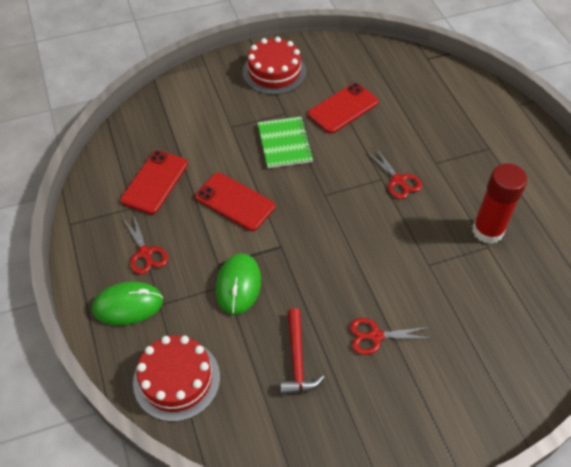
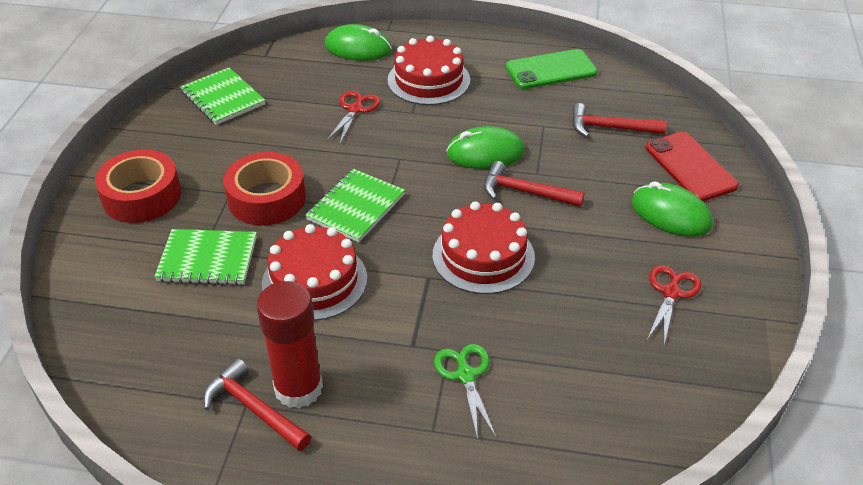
green mouse: [92,281,163,325] [216,253,261,315] = 2 -> [325,24,392,61] [446,126,525,169] [632,181,713,237] = 3
green notebook: [258,117,314,168] = 1 -> [154,229,257,285] [180,67,265,125] [305,169,405,242] = 3
green phone: none = 0 -> [506,49,597,89] = 1
green scissors: none = 0 -> [434,344,496,440] = 1
red cake: [133,335,220,422] [243,37,306,95] = 2 -> [262,224,367,321] [388,36,470,105] [433,201,535,294] = 3
red hammer: [280,308,325,394] = 1 -> [203,358,311,451] [484,161,585,207] [572,103,667,137] = 3
red phone: [121,150,188,215] [195,173,275,231] [308,83,379,134] = 3 -> [646,132,739,201] = 1
red scissors: [122,213,168,275] [350,318,433,355] [367,147,422,199] = 3 -> [326,91,380,143] [647,265,701,345] = 2
red tape: none = 0 -> [95,150,181,223] [223,152,306,226] = 2

